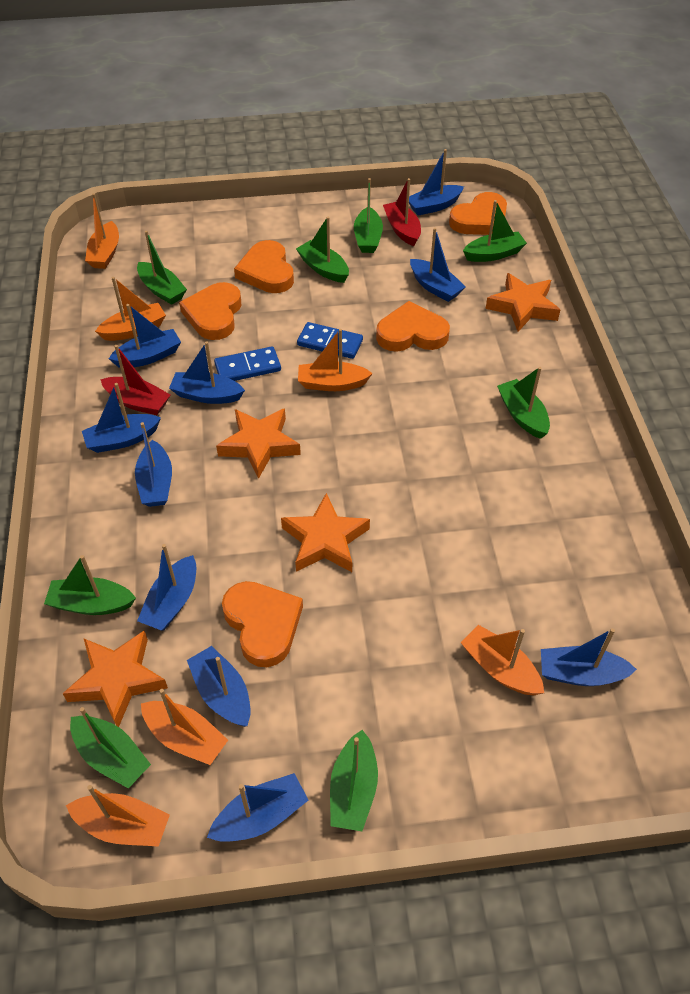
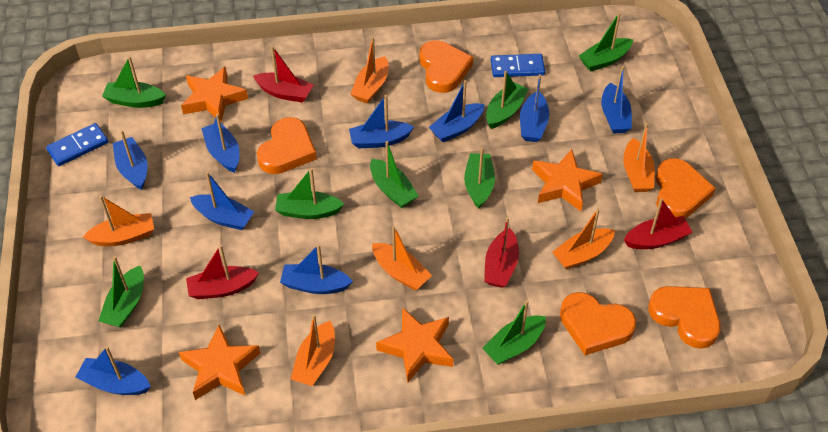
blue boat: [82,383,161,453] [109,304,181,367] [135,422,172,507] [137,544,196,631] [169,341,245,404] [187,646,251,727] [207,773,308,842] [409,149,464,216] [410,228,466,302] [541,628,637,686] = 10 -> [75,346,151,395] [113,130,147,190] [190,172,254,230] [201,114,240,173] [280,244,353,294] [349,95,414,148] [429,80,484,142] [520,74,549,142] [601,66,632,134] = 9
red boat: [100,345,170,415] [383,178,421,246] = 2 -> [186,245,259,299] [253,46,313,103] [484,217,519,288] [624,198,692,249] = 4

